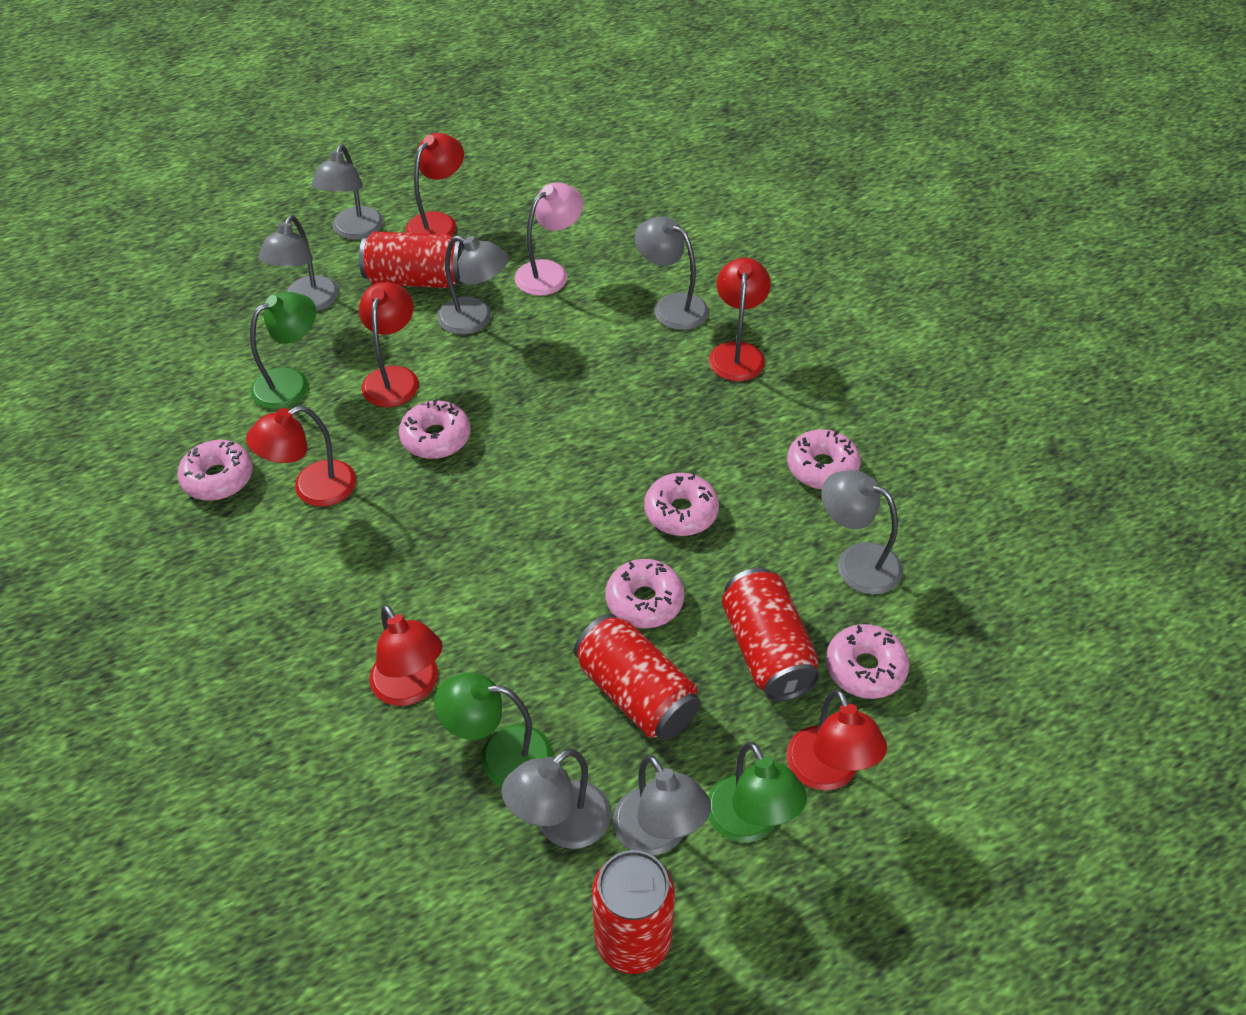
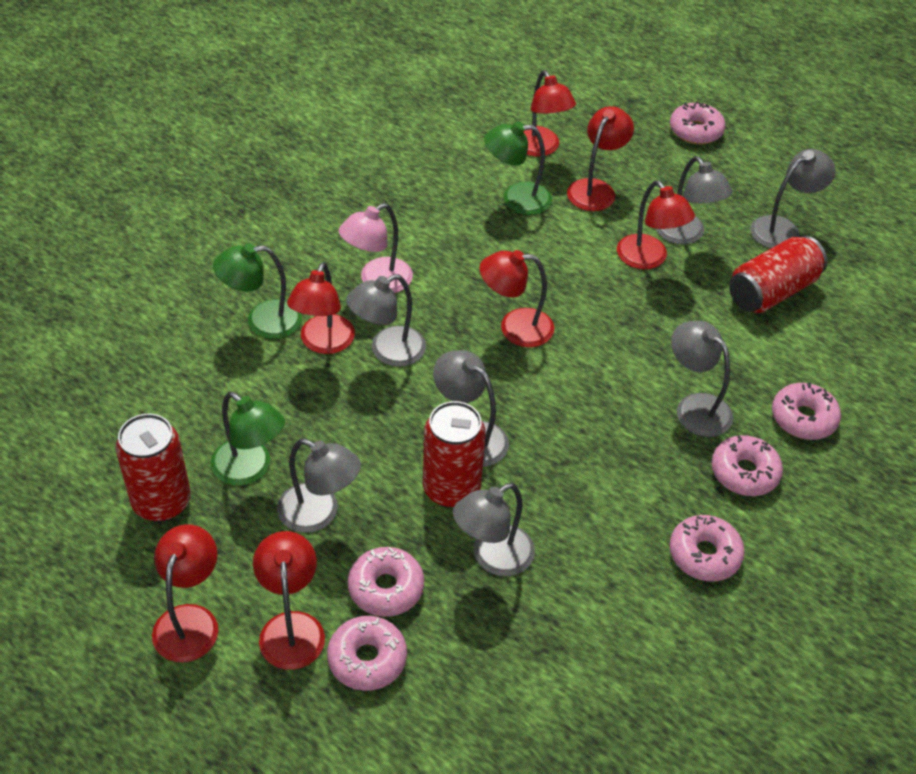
red can: [359,231,465,288] [574,614,701,740] [592,850,675,974] [722,568,820,701] = 4 -> [116,413,191,522] [423,401,486,508] [729,235,827,313] = 3
red lamp: [246,406,356,507] [359,282,419,407] [369,605,443,706] [405,133,464,236] [709,258,771,381] [786,689,887,790] = 6 -> [152,524,218,663] [253,531,325,670] [287,262,355,354] [480,250,554,347] [524,70,576,157] [567,106,634,211] [617,180,695,269] = 7

